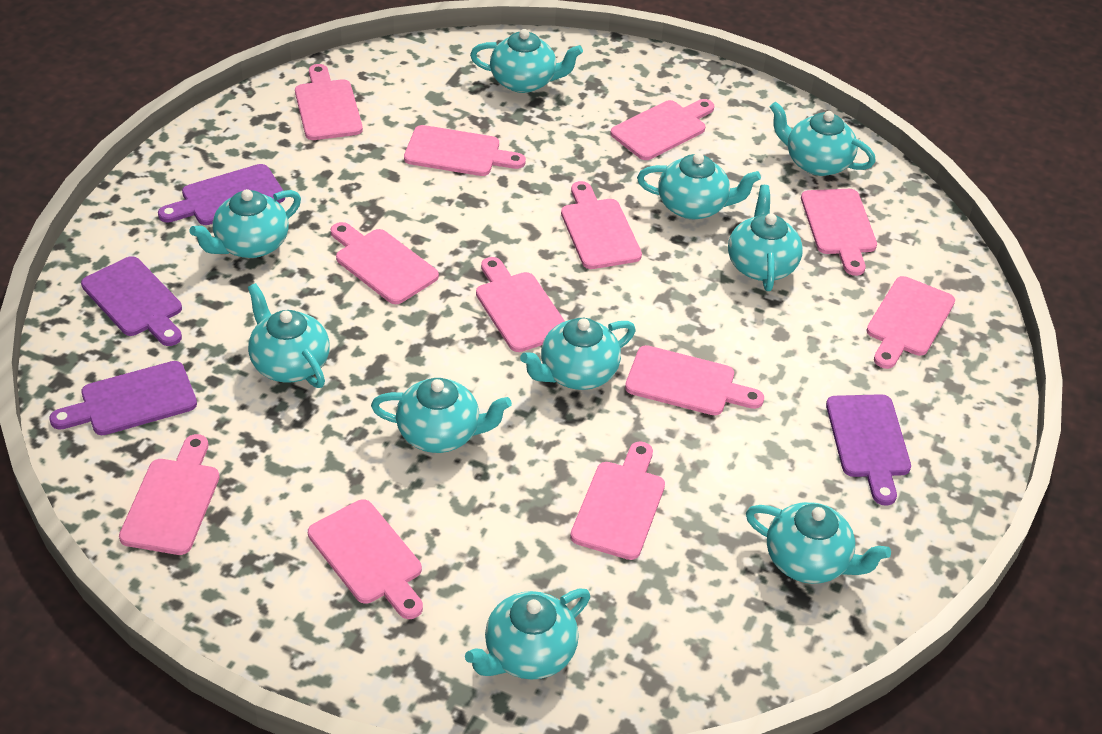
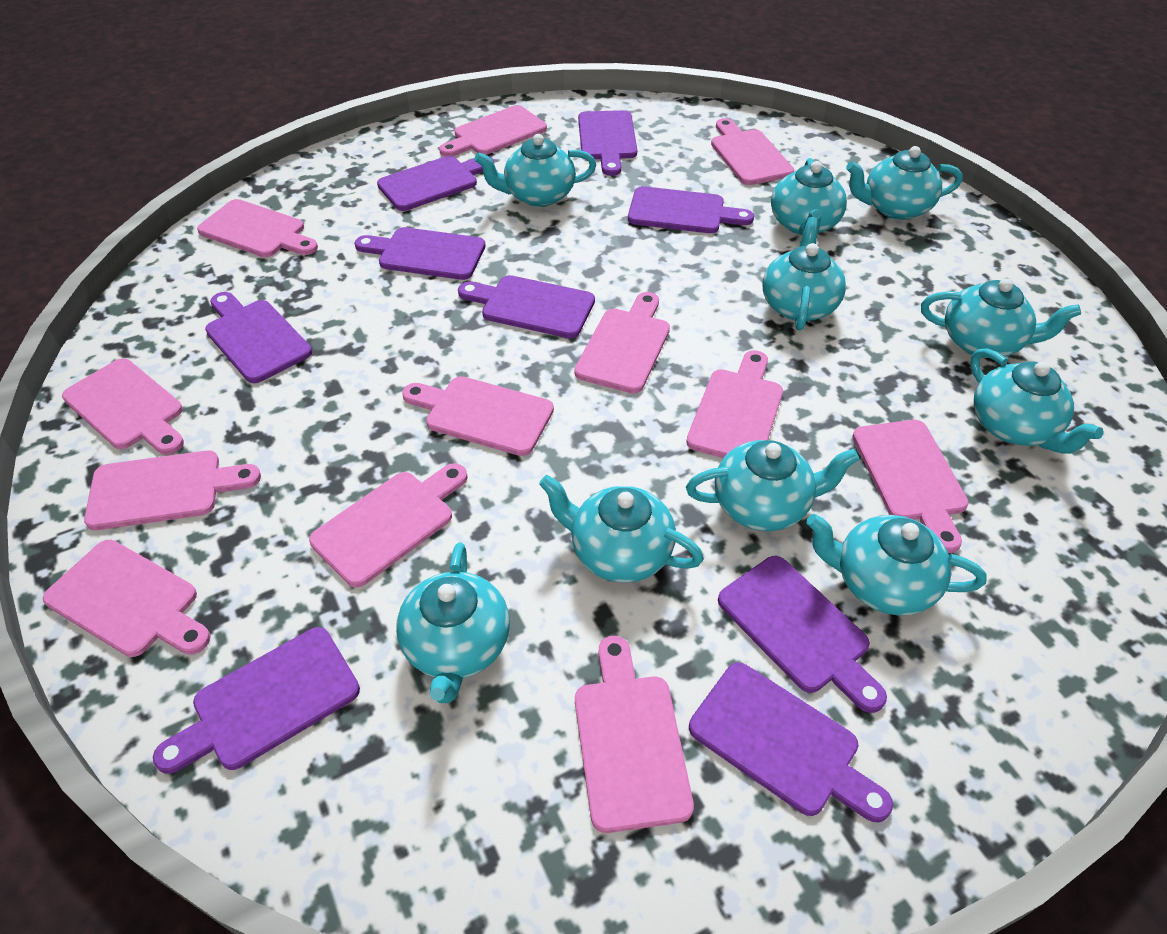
purple cutting board: [49,361,197,435] [81,256,182,346] [158,164,285,225] [826,394,911,506] = 4 -> [153,627,360,774] [205,292,312,383] [355,227,486,280] [377,156,494,211] [458,275,595,338] [578,110,637,176] [628,186,754,233] [689,662,893,822] [718,556,887,713] = 9

